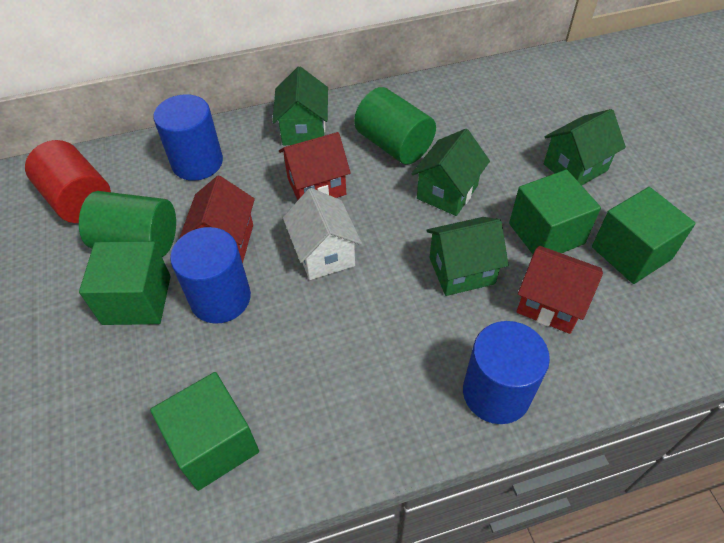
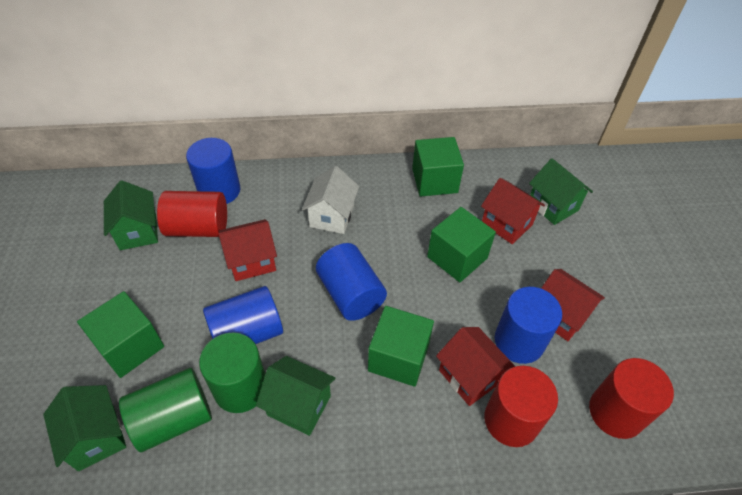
blue cylinder: [153,94,223,181] [170,227,251,324] [463,321,550,424] = 3 -> [186,138,240,204] [203,286,283,344] [316,243,387,321] [495,287,562,364] = 4
red cylinder: [25,140,111,223] = 1 -> [157,191,227,237] [484,366,558,447] [589,358,674,439] = 3
red house: [179,176,255,263] [279,132,351,200] [516,246,603,334] = 3 -> [219,219,277,281] [436,327,515,406] [481,178,545,244] [541,269,605,341] = 4

